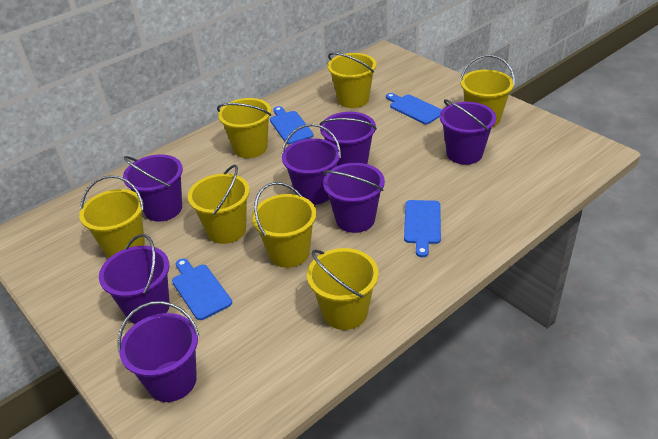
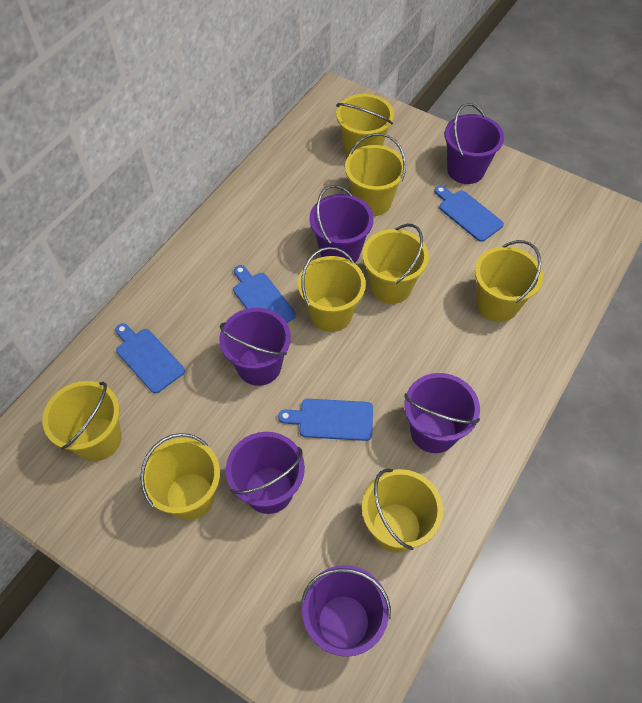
purple bucket: [99,234,169,324] [117,301,199,402] [123,154,183,222] [281,124,341,205] [319,112,377,166] [323,163,385,233] [440,99,496,165] = 7 -> [219,308,291,386] [226,432,305,514] [301,565,391,657] [309,185,374,262] [404,373,480,453] [445,103,504,184] = 6
yellow bucket: [79,175,145,258] [188,165,250,244] [217,98,271,158] [252,182,317,268] [307,248,379,330] [328,53,376,108] [460,55,515,127] = 7 -> [42,381,121,461] [140,433,220,520] [298,247,366,332] [336,94,394,157] [345,133,406,216] [362,224,429,304] [362,468,443,553] [475,240,543,322] = 8

